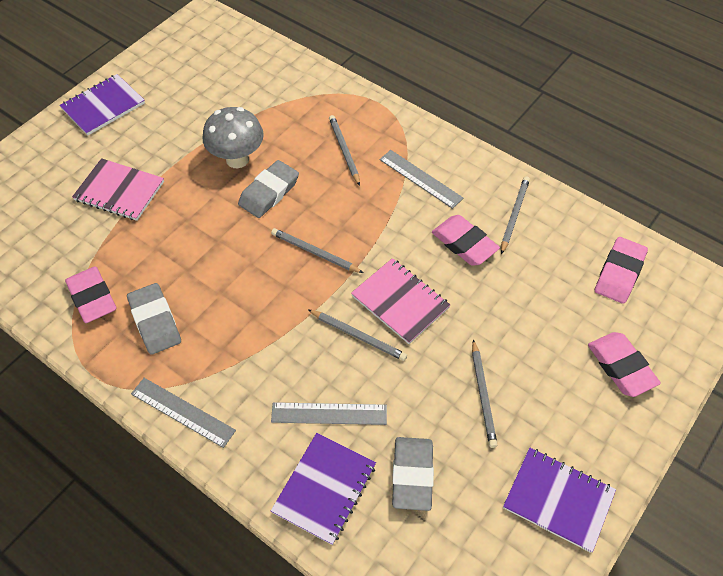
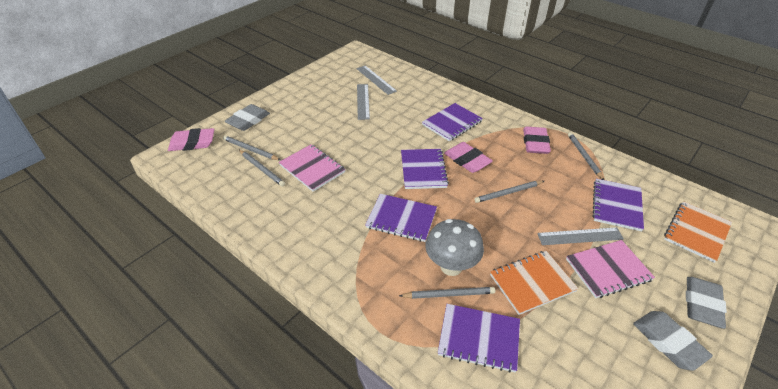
orange notebook: none = 0 -> [490,251,578,315] [664,201,732,263] = 2
pink eraser: [65,266,117,323] [432,215,500,266] [588,332,661,397] [595,237,648,304] = 4 -> [168,128,214,151] [444,142,493,173] [523,127,551,154] = 3
purple notebook: [59,74,145,136] [271,433,376,545] [503,448,616,553] = 3 -> [365,194,437,242] [401,149,449,189] [422,103,483,141] [438,304,520,373] [592,179,644,231] = 5

